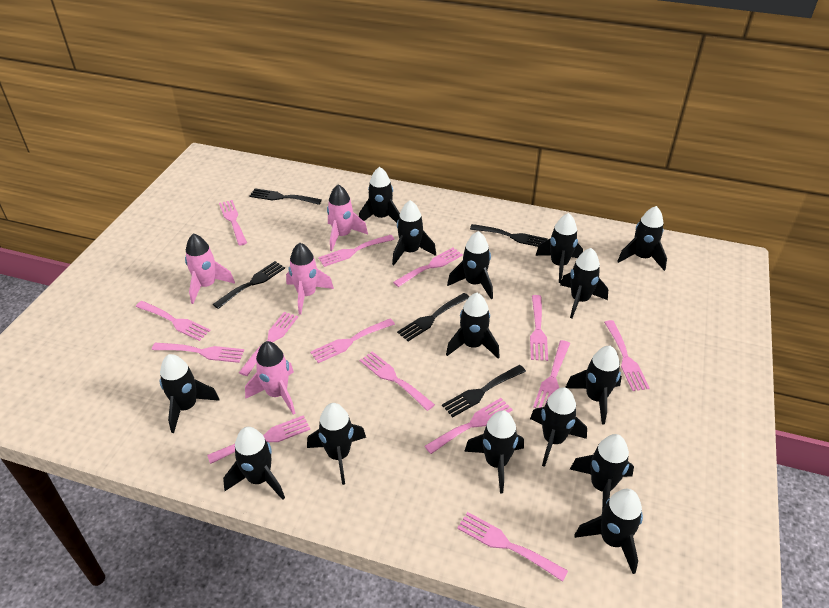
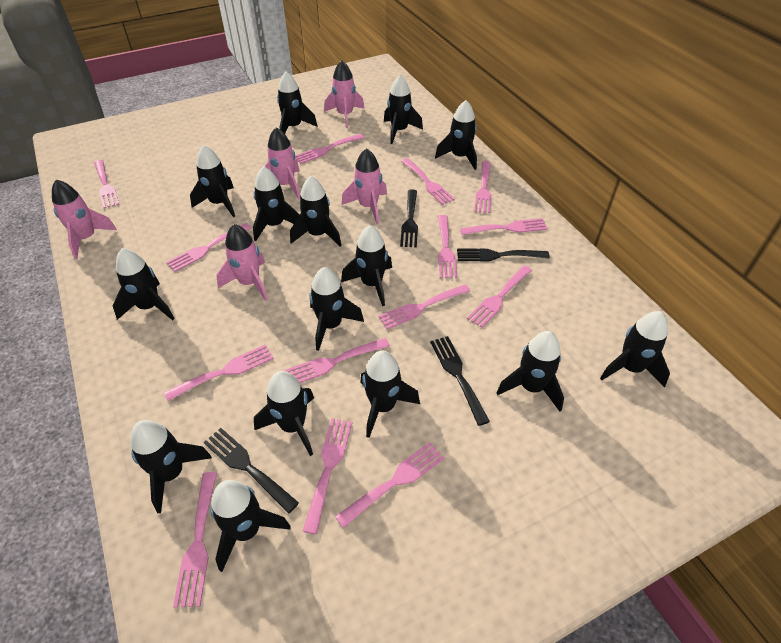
black fork: [213,261,285,309] [250,188,322,205] [397,293,469,341] [442,365,526,417] [470,224,548,247] = 5 -> [204,428,299,514] [400,189,418,247] [430,336,490,426] [457,248,550,262] = 4
pink rocket: [185,233,235,304] [245,341,295,415] [286,243,334,315] [327,184,368,251] = 4 -> [52,180,117,259] [216,224,268,301] [264,127,300,199] [324,60,365,128] [342,148,387,224] = 5

